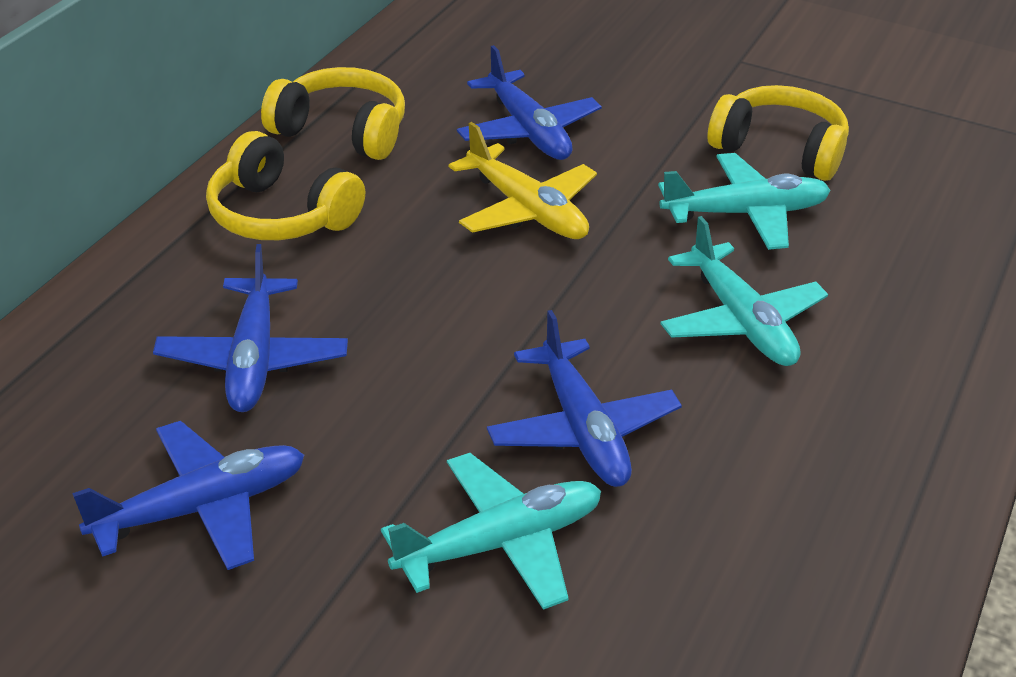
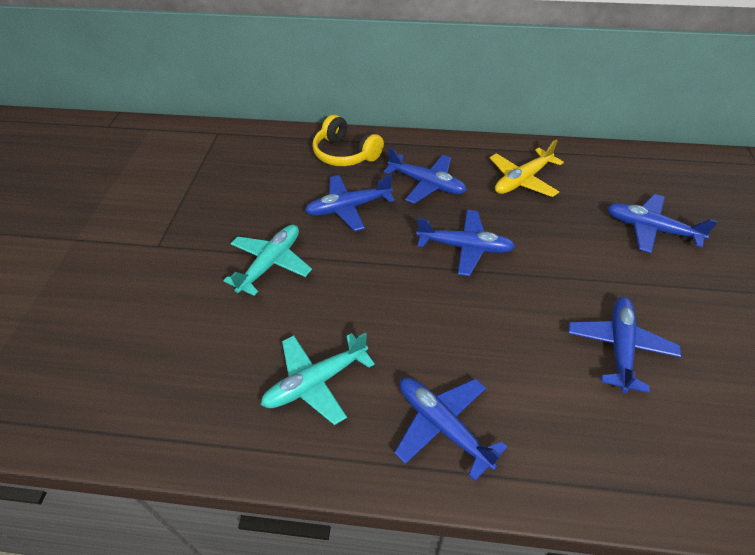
blue plane: [72,421,304,570] [153,244,348,412] [457,45,602,160] [487,310,682,487] = 4 -> [305,174,395,231] [384,148,467,204] [394,377,507,481] [416,210,516,276] [568,297,681,393] [607,194,718,253] = 6
turquoise plane: [381,453,601,610] [658,153,831,250] [660,216,828,366] = 3 -> [223,225,312,296] [261,332,375,425] = 2
yellow headphones: [206,131,365,240] [261,67,405,160] [708,85,849,181] = 3 -> [312,115,384,166] = 1

